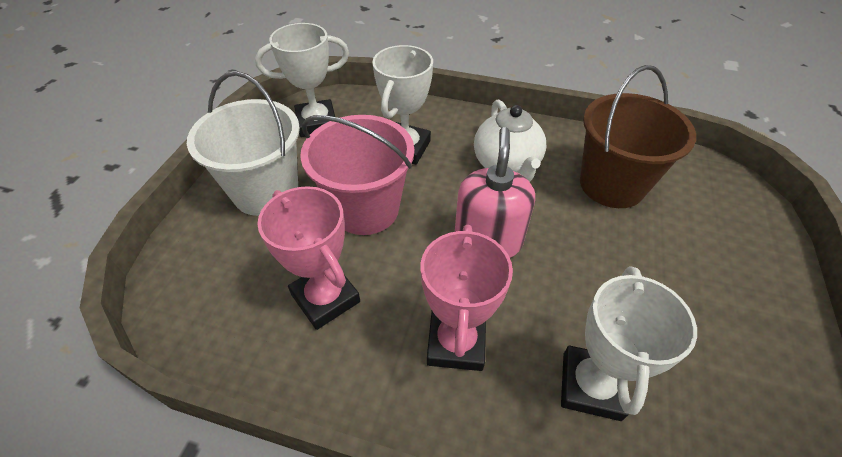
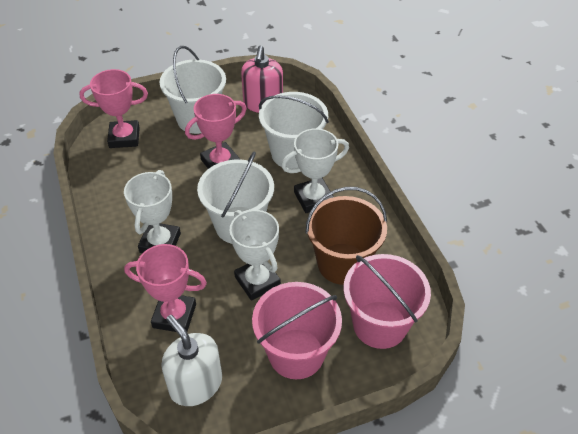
pink bucket: [300,115,414,235] = 1 -> [252,282,342,379] [343,254,431,349] = 2
pink trophy: [257,186,360,330] [421,225,513,371] = 2 -> [79,69,148,148] [124,244,207,332] [185,94,247,169] = 3
white bucket: [187,71,300,216] = 1 -> [160,46,226,134] [197,152,274,244] [259,92,329,169] = 3
white soap dispenser: none = 0 -> [161,315,222,406] = 1
white teapot: [474,100,546,182] = 1 -> none = 0

